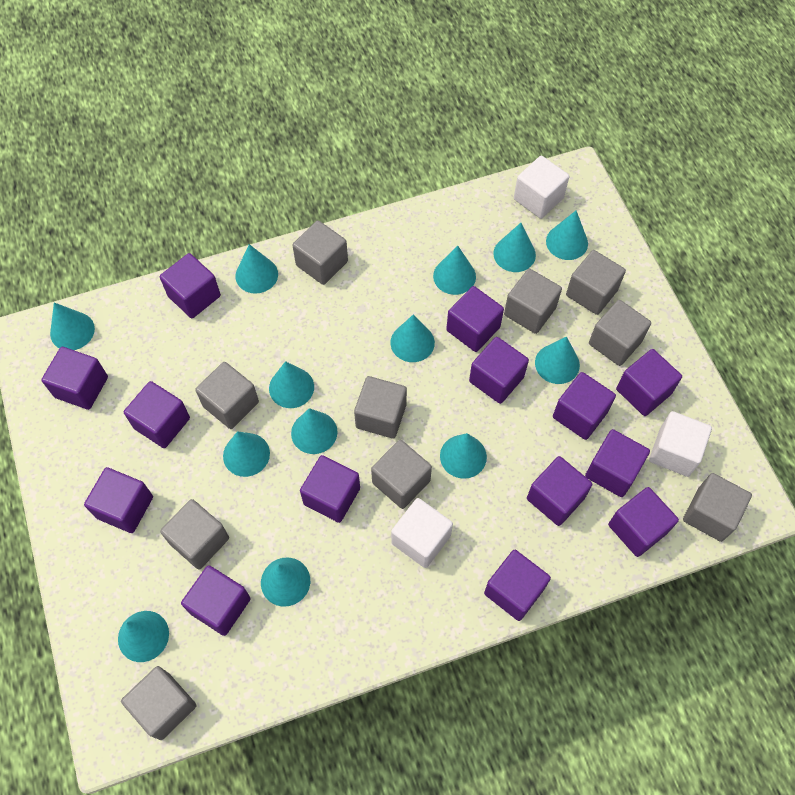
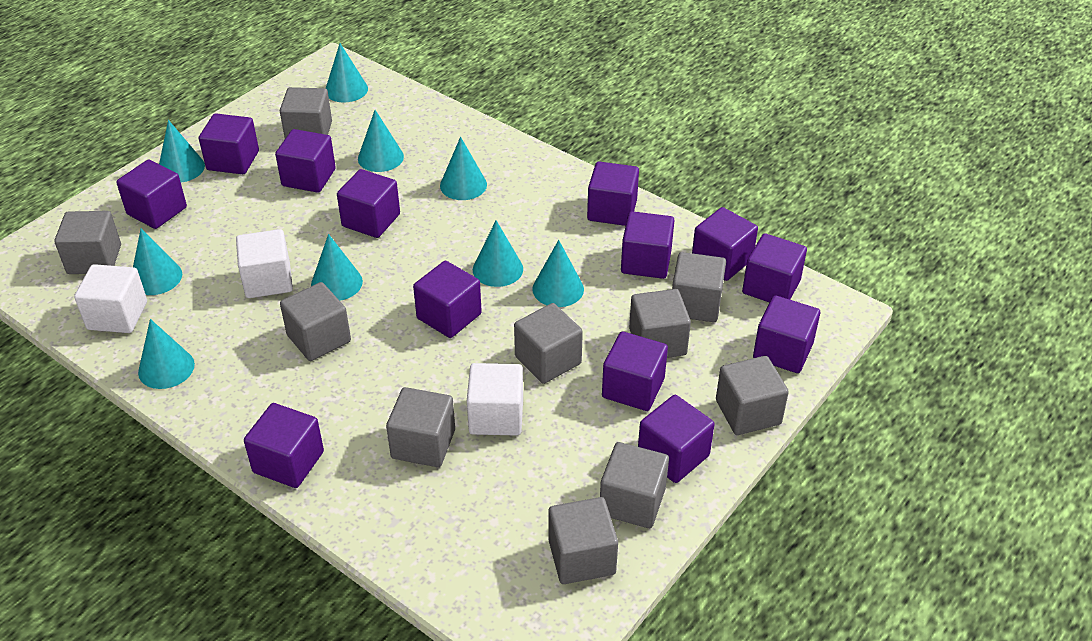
purple cube: [41,347,108,410] [84,467,153,533] [124,381,190,448] [160,253,221,318] [181,565,251,636] [300,455,360,523] [446,286,504,352] [469,337,529,404] [484,550,551,621] [527,456,593,526] [553,372,616,440] [585,429,650,497] [608,487,679,557] [616,349,682,416] = 14 -> [116,160,187,229] [199,113,259,174] [244,403,324,488] [275,129,336,193] [337,169,400,238] [413,261,482,338] [587,162,639,226] [602,331,668,411] [621,211,674,279] [638,395,715,483] [692,207,758,281] [742,233,807,303] [753,295,820,373] = 13
turquoise cone: [50,303,95,350] [118,611,169,662] [223,431,270,477] [235,244,278,294] [261,558,310,607] [269,361,314,408] [291,408,338,454] [390,314,435,362] [433,245,476,295] [440,433,487,479] [493,223,536,272] [535,336,580,384] [546,210,588,260] = 13 -> [133,229,182,295] [138,319,195,389] [159,120,205,182] [311,234,363,301] [325,43,368,103] [358,110,404,172] [440,137,487,200] [473,220,523,287] [532,240,584,307] = 9

